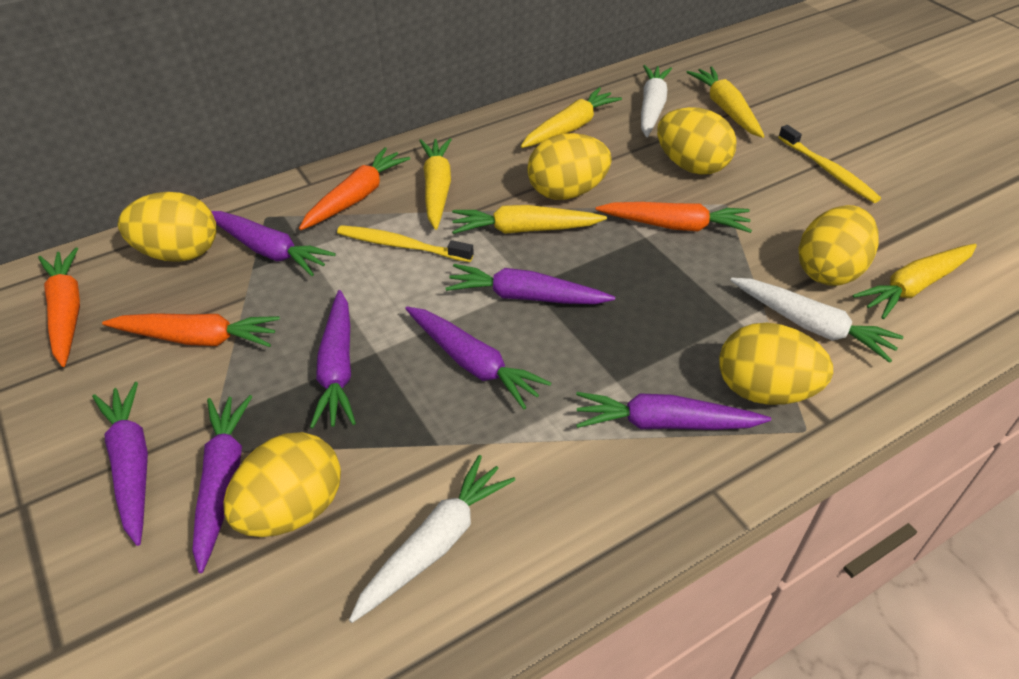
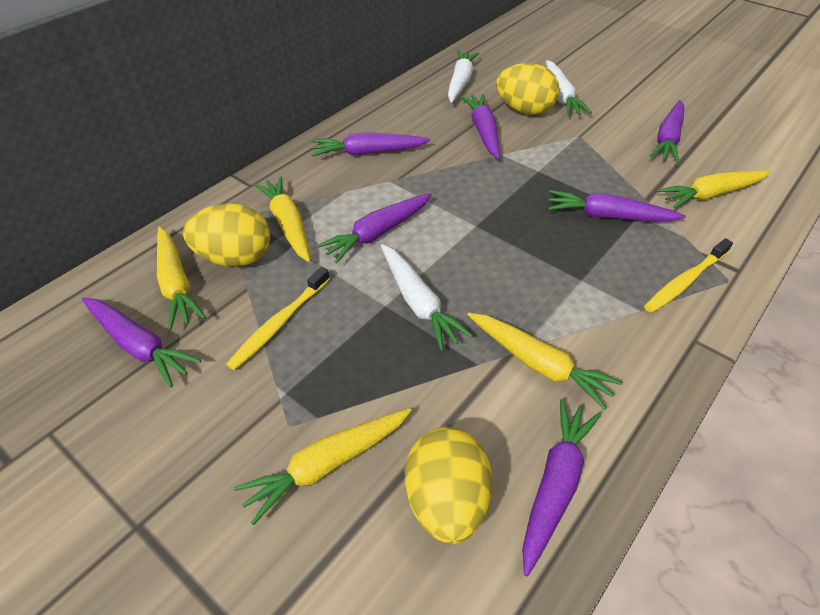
orange carrot: [38,247,80,367] [102,313,280,347] [299,147,410,230] [596,202,752,233] = 4 -> none = 0
yellow egg: [118,192,217,262] [223,432,341,537] [527,133,612,200] [657,107,737,175] [719,323,833,405] [798,205,878,286] = 6 -> [183,203,270,267] [405,427,493,544] [496,63,560,115] = 3

